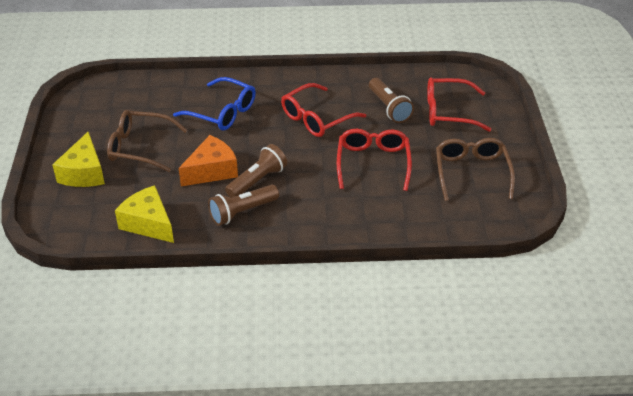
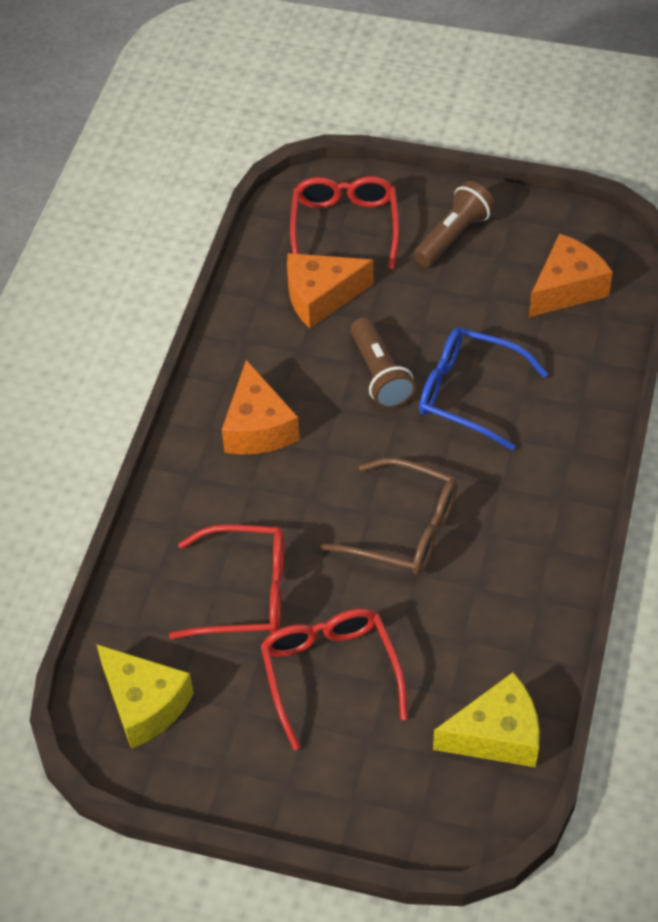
brown flashlight: [208,184,279,226] [225,144,287,198] [369,78,414,123] = 3 -> [350,317,416,409] [413,181,495,267] = 2
brown glasses: [107,110,187,172] [436,138,515,201] = 2 -> [320,458,458,575] = 1
orange cheese: [178,135,238,186] = 1 -> [222,360,299,454] [287,253,373,328] [529,234,613,317] = 3

